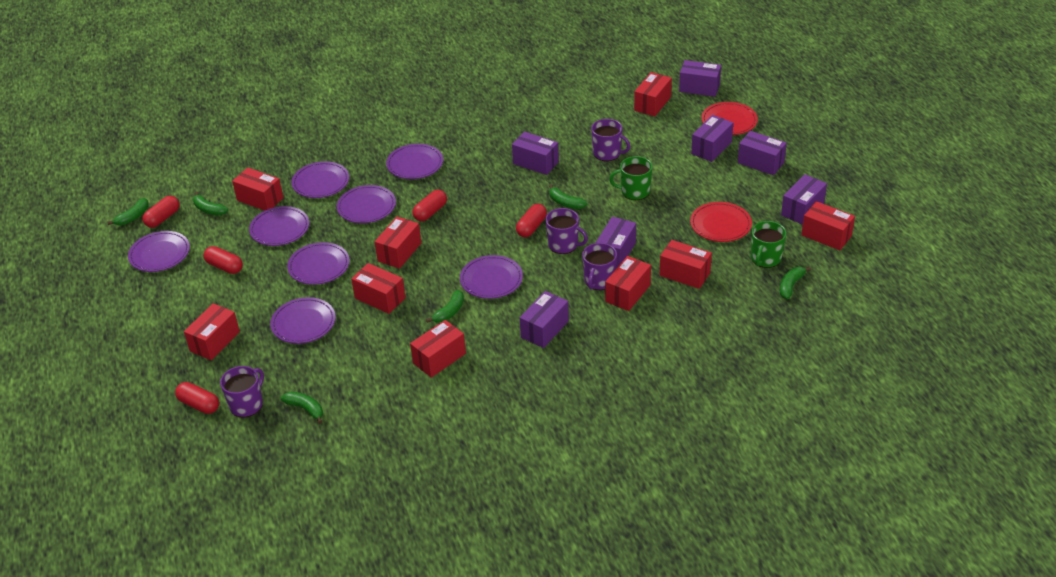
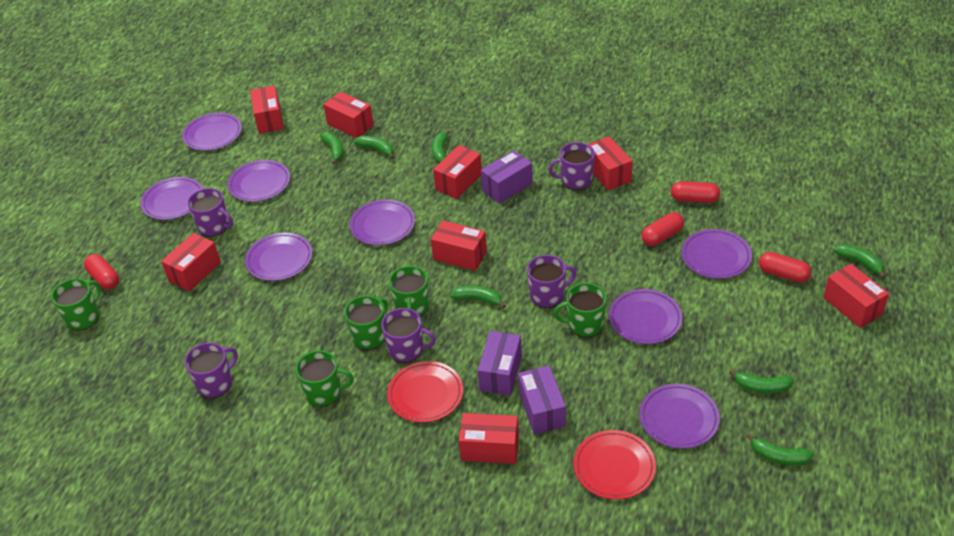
green banana: [107,198,149,225] [193,192,228,215] [281,392,323,424] [426,290,464,323] [549,184,587,209] [780,267,811,299] = 6 -> [320,132,344,165] [354,136,394,159] [432,130,451,163] [450,285,506,308] [729,370,794,393] [746,434,814,466] [834,244,886,278] = 7
green mug: [609,156,652,200] [751,221,786,268] = 2 -> [51,278,101,331] [296,350,354,407] [344,296,388,350] [389,266,429,317] [553,283,607,337] = 5
purple box: [512,131,559,175] [520,291,569,348] [596,217,636,268] [679,60,721,97] [691,115,733,162] [738,131,787,175] [781,174,827,225] = 7 -> [478,331,522,396] [481,150,533,204] [518,366,566,435] = 3
purple mug: [220,366,264,418] [545,208,588,254] [582,243,617,290] [591,119,630,161] = 4 -> [185,343,238,398] [187,188,233,237] [381,308,436,363] [527,255,576,308] [548,142,595,190] = 5
red box: [184,303,240,360] [232,167,283,211] [351,263,406,314] [375,217,421,269] [410,320,466,378] [605,256,651,311] [634,72,672,116] [660,240,712,289] [801,201,855,250] = 9 -> [161,233,221,292] [250,85,284,134] [323,92,374,138] [431,220,487,271] [433,145,482,199] [459,413,519,464] [588,136,633,191] [823,264,889,328] = 8
red capsule: [143,196,180,228] [175,382,219,414] [204,246,243,274] [413,190,447,221] [516,204,547,237] = 5 -> [84,254,119,290] [642,212,684,246] [671,181,720,203] [759,252,811,283] = 4

